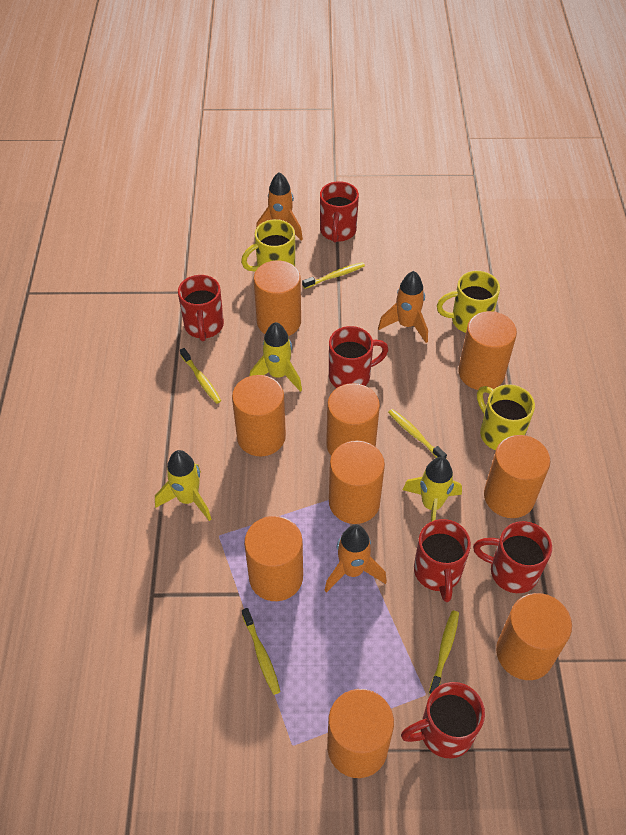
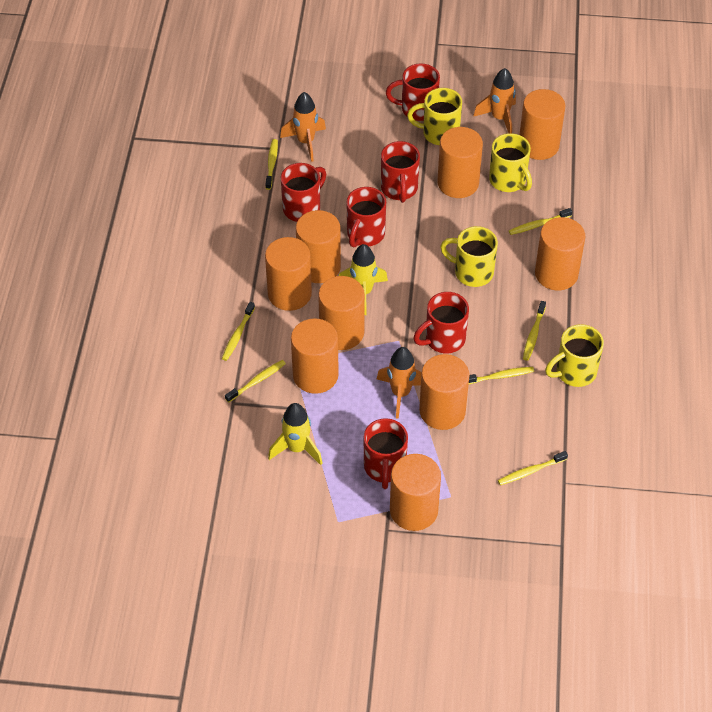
yellow mug: [241,219,295,272] [437,271,500,333] [477,384,535,450] = 3 -> [407,88,462,145] [440,226,498,287] [489,133,532,192] [545,324,604,387] = 4
yellow rocket: [155,450,211,521] [250,322,302,392] [403,457,462,522] = 3 -> [268,403,323,465] [339,244,388,315] = 2
yellow toothbrush: [180,348,221,404] [242,608,281,695] [302,262,365,289] [388,409,447,458] [429,610,459,694] = 5 -> [222,302,255,361] [225,360,286,403] [265,139,278,190] [469,367,534,384] [498,451,568,485] [509,208,572,235] [523,301,546,361] = 7

